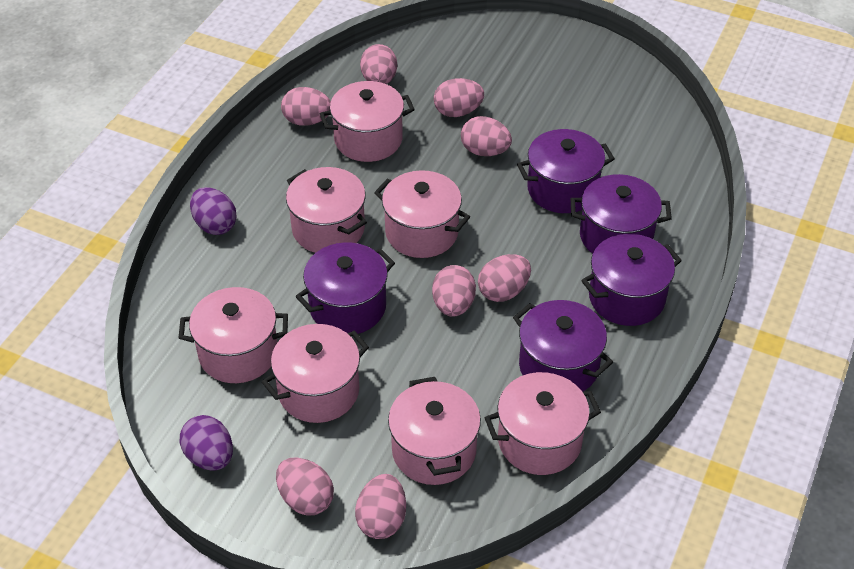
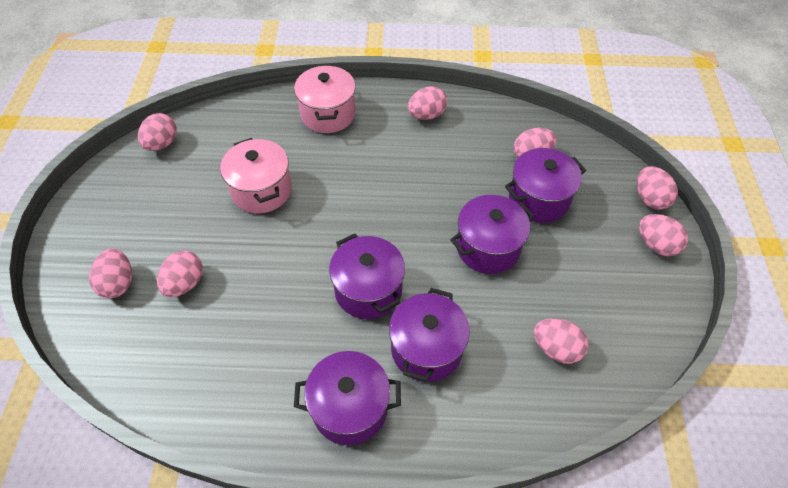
pink pot: [179,287,288,383] [262,324,369,423] [286,167,367,253] [320,81,415,162] [374,170,470,258] [388,377,481,485] [485,372,601,475] = 7 -> [220,138,292,213] [294,65,356,133] = 2
purple egg: [180,415,233,471] [190,187,237,235] = 2 -> none = 0

